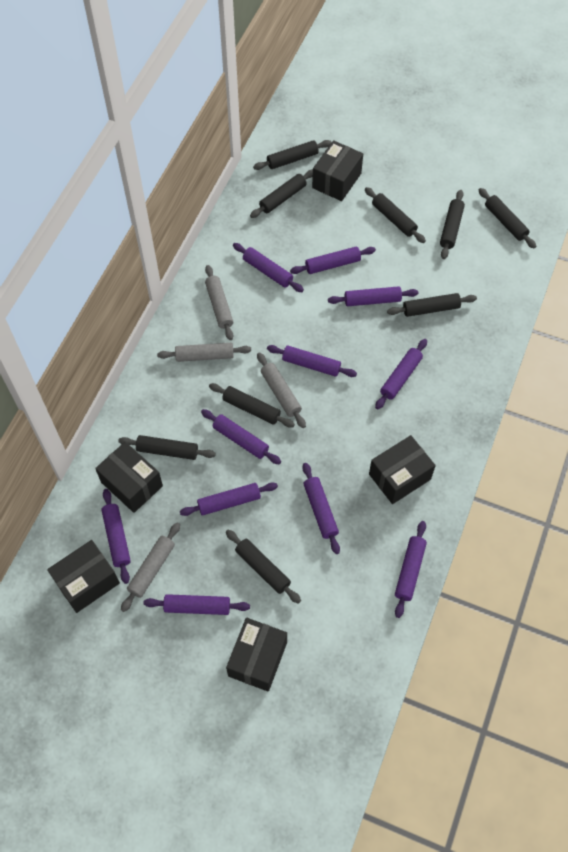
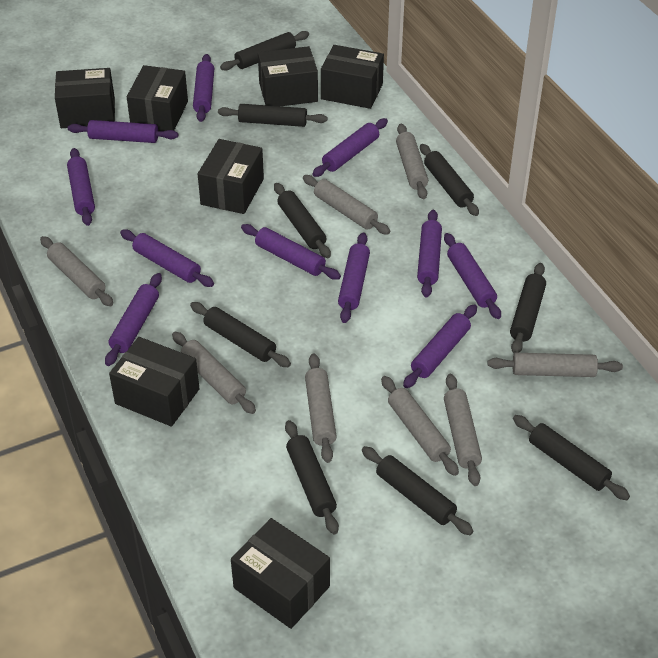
black box: [47,540,120,613] [95,442,163,513] [226,618,287,692] [312,140,363,201] [369,435,436,504] = 5 -> [55,68,115,128] [109,337,199,427] [127,65,188,131] [198,139,264,214] [231,518,330,629] [258,46,318,106] [321,45,384,109] = 7
grey rolling pin: [121,522,180,612] [157,343,251,362] [205,265,233,340] [257,352,306,428] = 4 -> [40,236,113,306] [172,332,256,414] [303,175,390,235] [305,353,337,463] [381,376,459,476] [396,124,428,199] [444,374,482,486] [487,353,623,377] = 8

